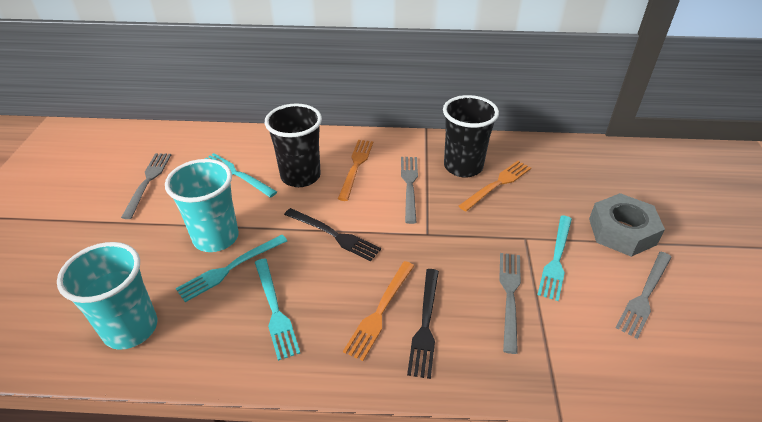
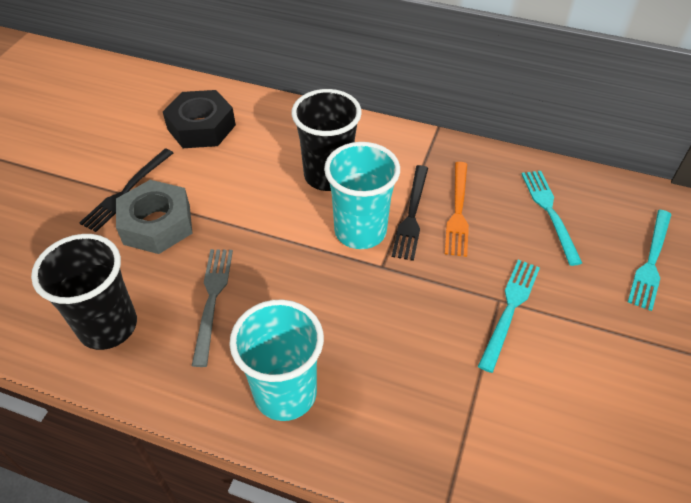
black nut: none = 0 -> [163,90,236,148] = 1
grey fork: [121,153,171,219] [401,157,418,224] [499,253,521,354] [616,252,672,339] = 4 -> [192,249,233,367] = 1
orange fork: [338,140,373,201] [343,261,414,361] [459,161,531,211] = 3 -> [445,162,469,257] = 1
turquoise fork: [176,235,287,302] [205,153,277,198] [254,259,300,361] [537,216,572,301] = 4 -> [478,260,540,373] [522,171,582,266] [628,210,672,311] = 3

